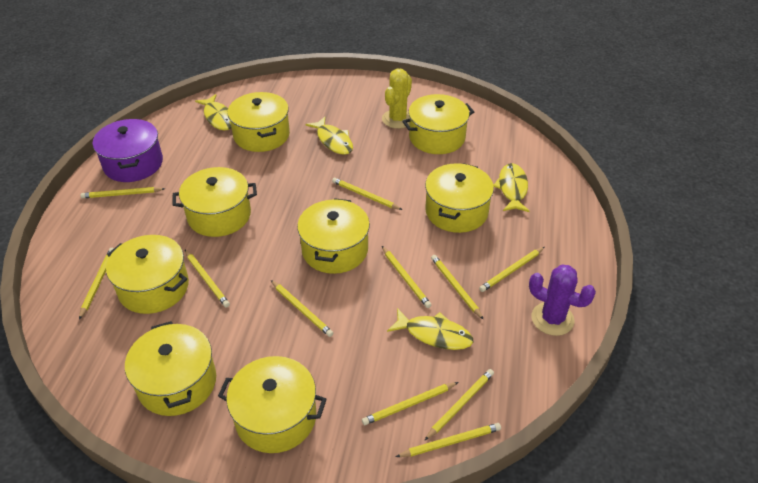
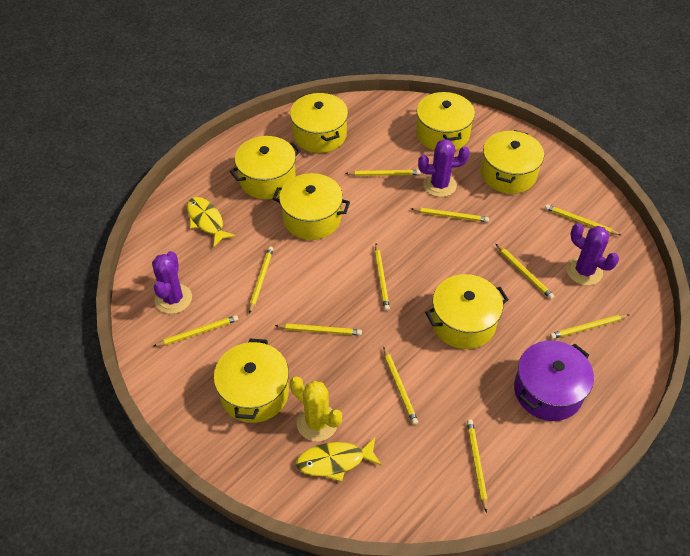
purple cactus: [529,265,596,336] = 1 -> [152,251,192,314] [418,139,470,197] [566,223,619,286] = 3
yellow fish: [195,94,231,131] [305,117,353,155] [387,308,473,350] [493,163,530,212] = 4 -> [187,197,236,247] [296,438,382,482] = 2
yellow pot: [106,235,189,314] [125,321,216,416] [173,167,257,237] [218,356,327,453] [227,92,290,152] [297,198,370,274] [402,94,474,154] [425,163,494,233] = 8 -> [214,339,289,423] [230,136,301,199] [272,173,350,240] [290,93,348,153] [416,91,475,151] [425,274,509,349] [481,130,544,194] = 7

